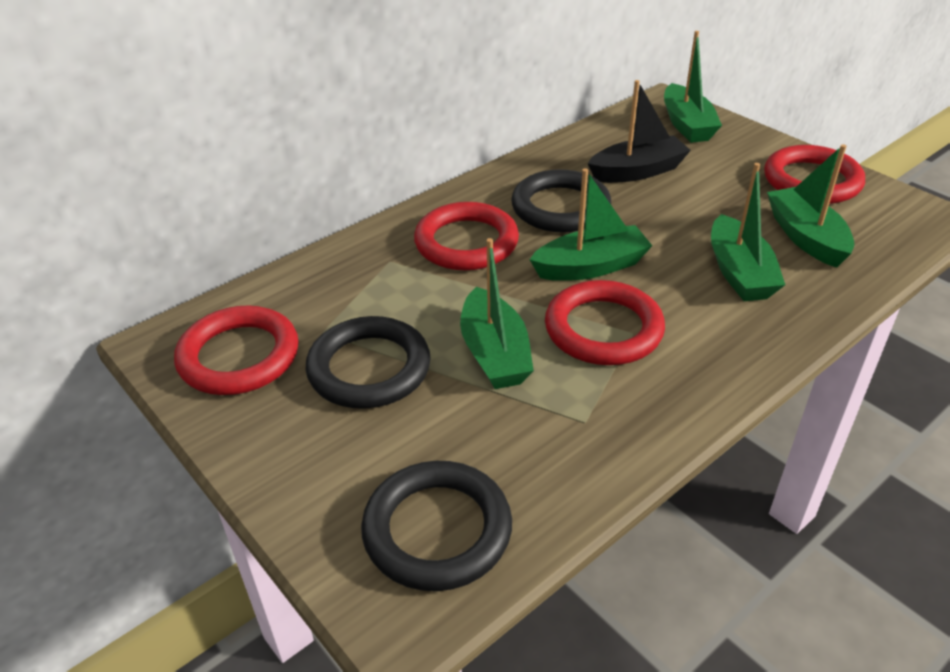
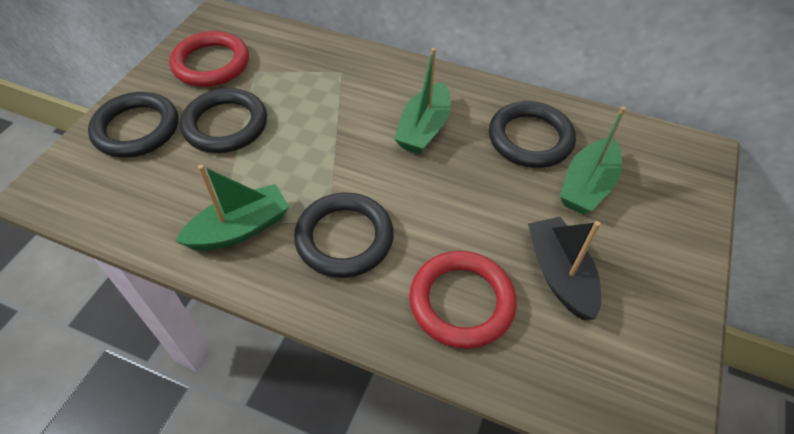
black ring: [306,316,431,409] [361,461,512,591] [511,169,611,232] = 3 -> [88,92,178,157] [180,88,267,153] [294,193,394,278] [489,101,576,168] = 4
green boat: [460,238,534,389] [529,168,652,281] [664,31,722,143] [711,163,785,301] [767,144,855,268] = 5 -> [175,165,289,251] [394,48,451,154] [560,106,626,214] = 3
red ring: [174,305,299,395] [414,202,519,270] [545,280,665,365] [764,145,865,204] = 4 -> [170,31,249,87] [409,251,517,349] = 2

